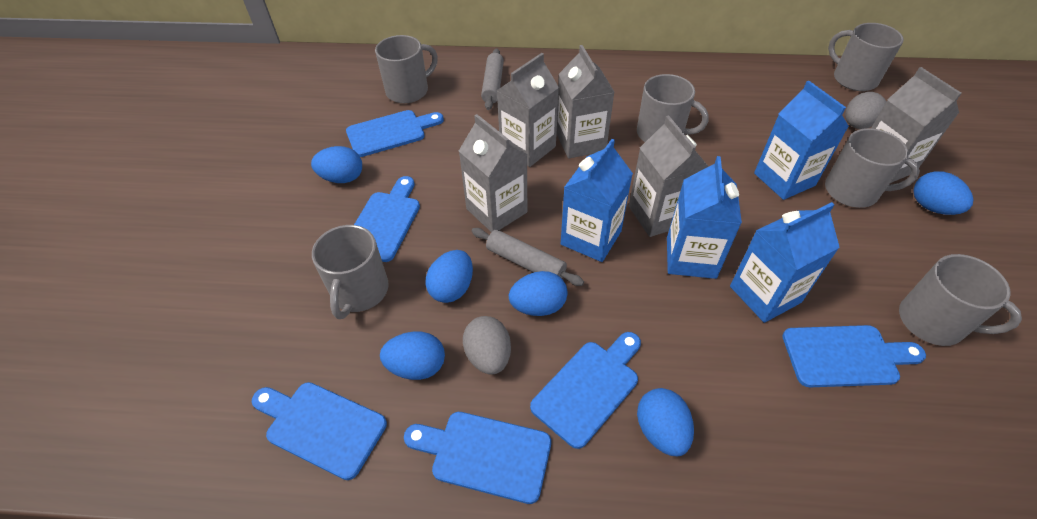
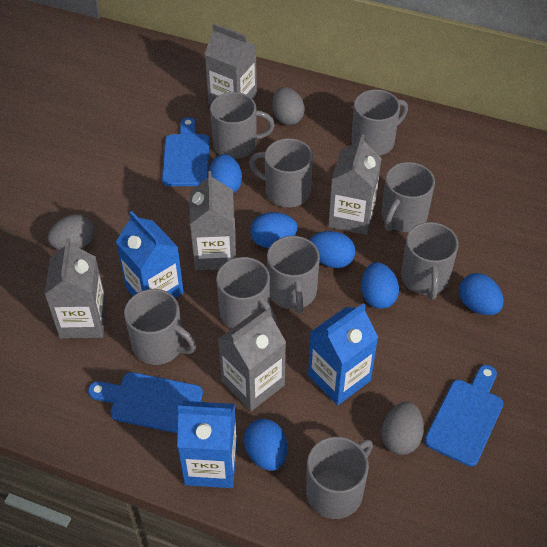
blue carton: [561,139,633,262] [667,156,742,279] [730,202,840,323] [754,81,849,200] = 4 -> [116,211,184,298] [177,401,237,488] [308,303,378,405] = 3
blue cutting board: [252,382,387,480] [346,110,444,157] [354,176,420,262] [404,412,551,504] [530,332,641,449] [782,325,926,387] = 6 -> [88,372,203,433] [162,117,209,186] [425,365,504,467] = 3
grey egg: [463,316,511,375] [845,92,886,129] = 2 -> [47,214,94,250] [272,87,305,125] [382,402,424,455] = 3
grey mug: [312,225,389,319] [375,35,438,103] [637,74,709,142] [825,128,920,208] [828,23,904,91] [899,254,1022,346] = 6 -> [124,289,196,365] [210,92,275,159] [216,257,277,329] [249,138,313,207] [267,236,320,314] [306,437,373,519] [351,90,408,156] [381,162,435,232] [401,222,459,300] = 9
grey rolling pin: [472,228,584,286] [481,48,504,110] = 2 -> none = 0

